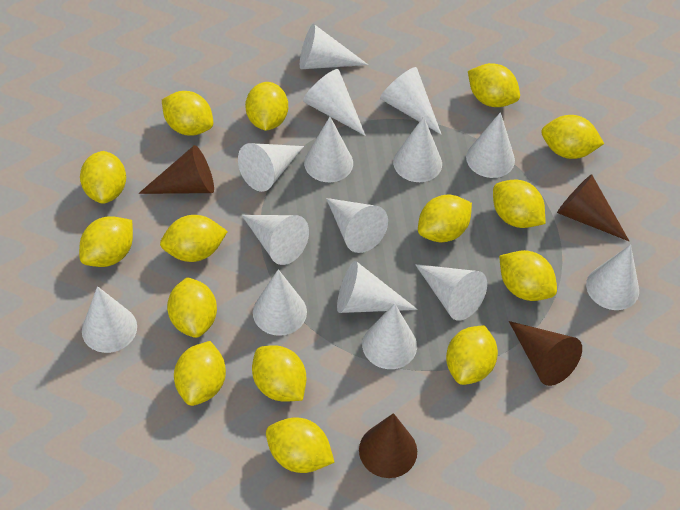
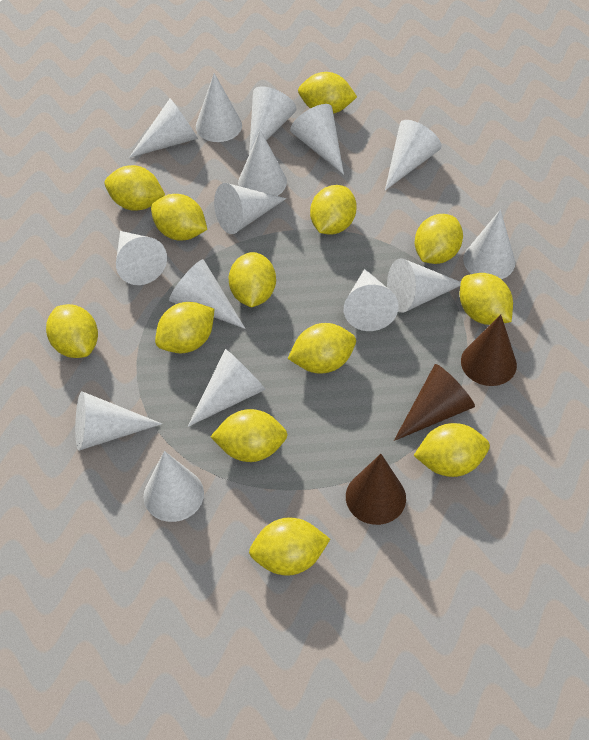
brown cone: [138,145,214,194] [359,413,417,478] [509,321,582,386] [557,174,629,241] = 4 -> [346,454,406,525] [394,364,475,441] [461,314,517,386] = 3
yellow lemon: [79,216,133,267] [80,151,126,204] [160,215,228,262] [162,91,213,136] [167,277,217,338] [174,341,226,406] [245,82,288,131] [252,345,306,402] [266,417,335,473] [418,195,472,242] [446,325,498,385] [468,63,520,107] [493,180,545,228] [499,250,557,301] [541,115,604,159] = 15 -> [46,304,98,358] [105,165,165,211] [151,194,207,241] [155,302,214,353] [210,409,288,462] [229,252,276,307] [249,518,330,576] [288,323,356,374] [298,72,357,114] [310,185,357,234] [413,423,490,477] [415,214,463,264] [460,273,513,325] = 13

